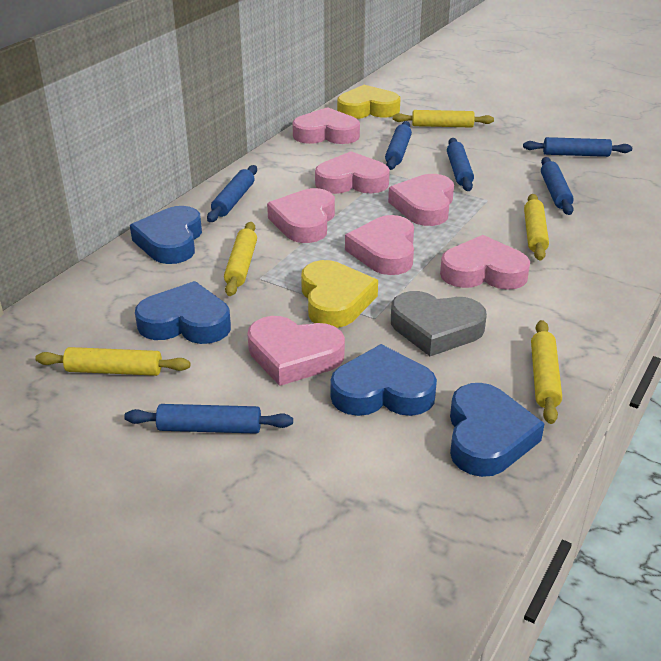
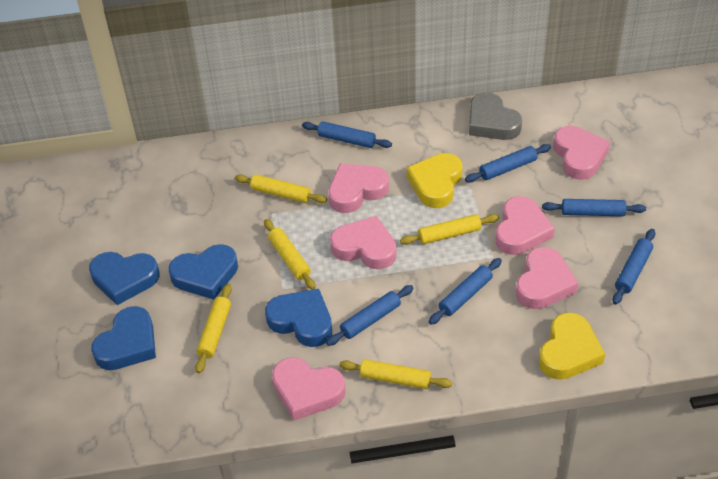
pink heart: [247,316,345,386] [267,188,335,243] [292,107,360,144] [315,151,390,194] [345,215,414,275] [388,174,454,226] [440,235,530,290] = 7 -> [272,357,346,421] [328,164,389,213] [330,216,397,269] [496,196,555,255] [516,247,578,309] [553,126,610,180] = 6

